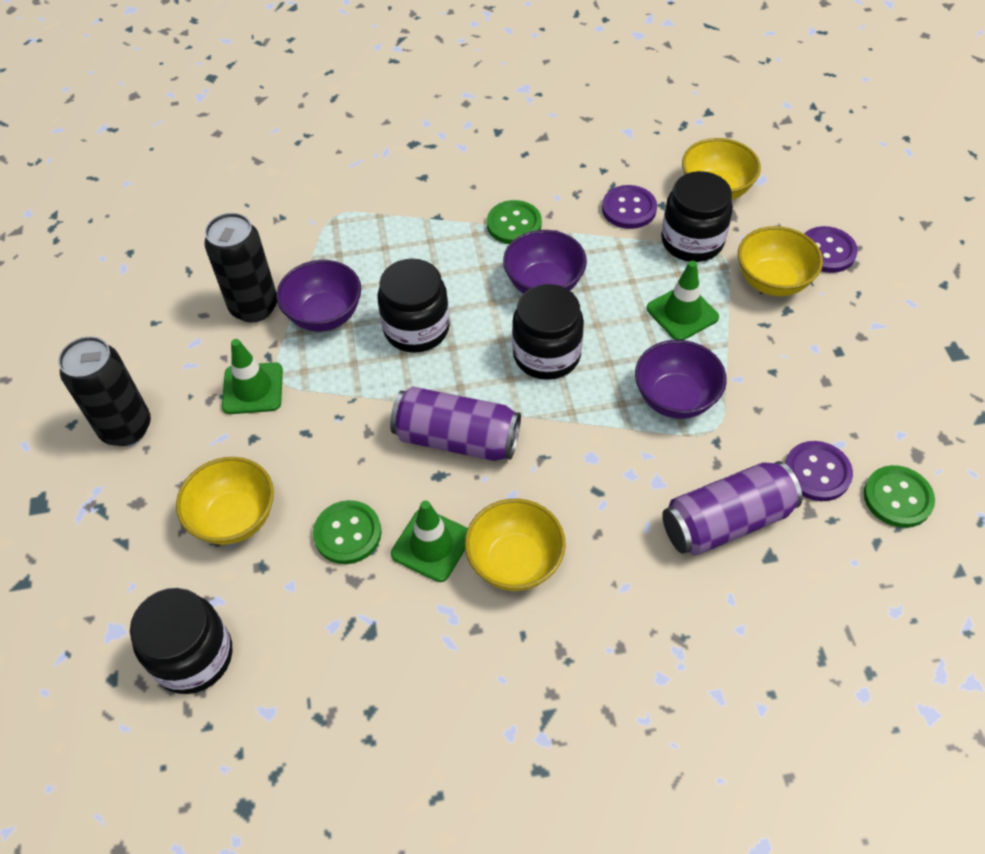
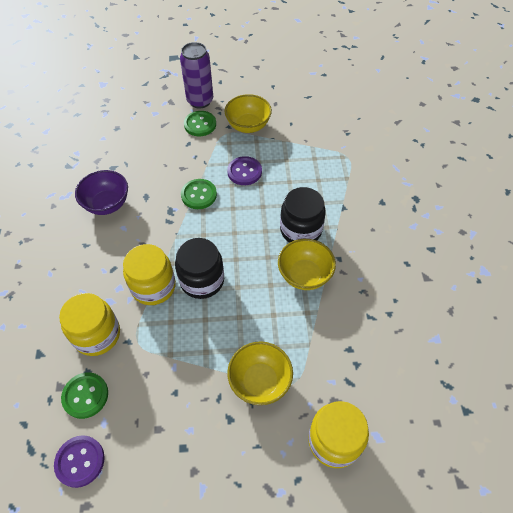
black can: [58,336,151,446] [204,213,277,323] = 2 -> none = 0
black jar: [130,588,232,694] [377,259,450,353] [512,284,584,380] [661,171,733,262] = 4 -> [175,238,224,299] [280,187,326,243] = 2
green traffic cone: [222,339,283,414] [391,501,468,582] [647,261,719,340] = 3 -> none = 0
purple bowl: [276,260,361,332] [503,230,587,294] [635,340,727,419] = 3 -> [75,170,128,215] = 1
purple button: [602,185,657,229] [785,441,853,501] [804,226,858,273] = 3 -> [54,435,105,488] [227,156,262,185] = 2
purple can: [390,387,521,461] [662,461,802,556] = 2 -> [180,42,213,108] = 1
yellow bowl: [176,457,274,545] [465,499,566,591] [682,138,761,200] [738,226,823,296] = 4 -> [224,94,272,133] [227,341,293,405] [278,239,336,290] = 3
yellow jar: none = 0 -> [59,293,120,356] [123,244,176,305] [308,401,369,468] = 3

